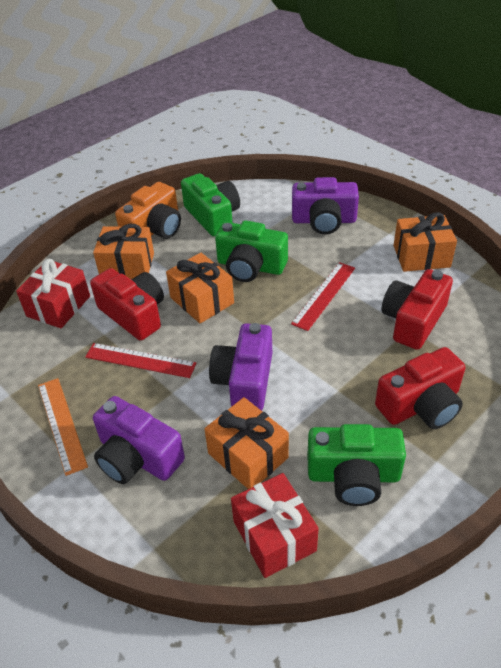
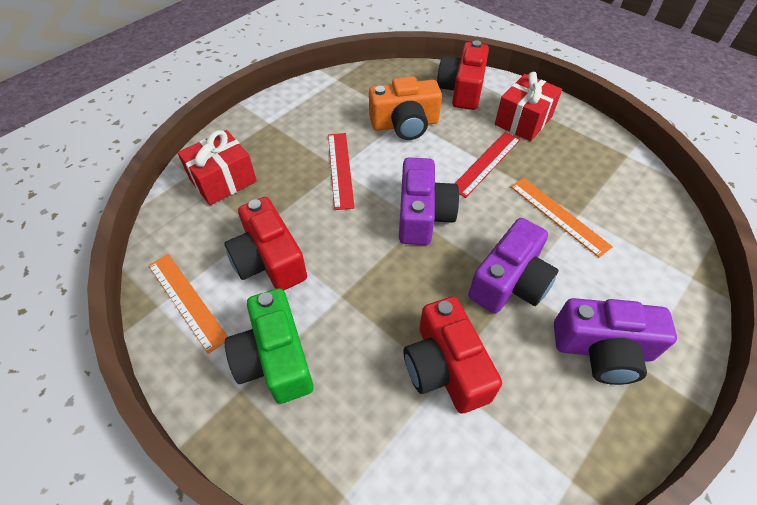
green camera: [181,173,240,236] [215,220,288,282] [307,424,406,506] = 3 -> [225,288,313,404] = 1
orange gift: [93,224,154,279] [166,253,234,323] [204,397,289,489] [393,212,457,272] = 4 -> none = 0
orange ruler: [38,378,88,476] = 1 -> [148,254,228,354] [510,178,613,258] = 2

